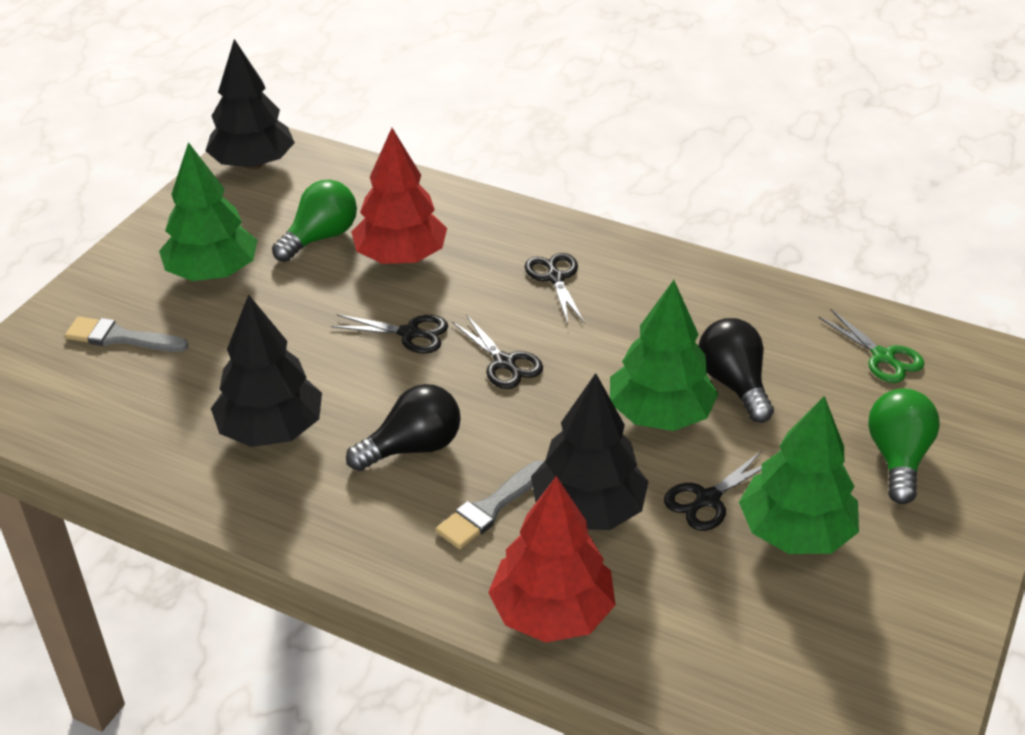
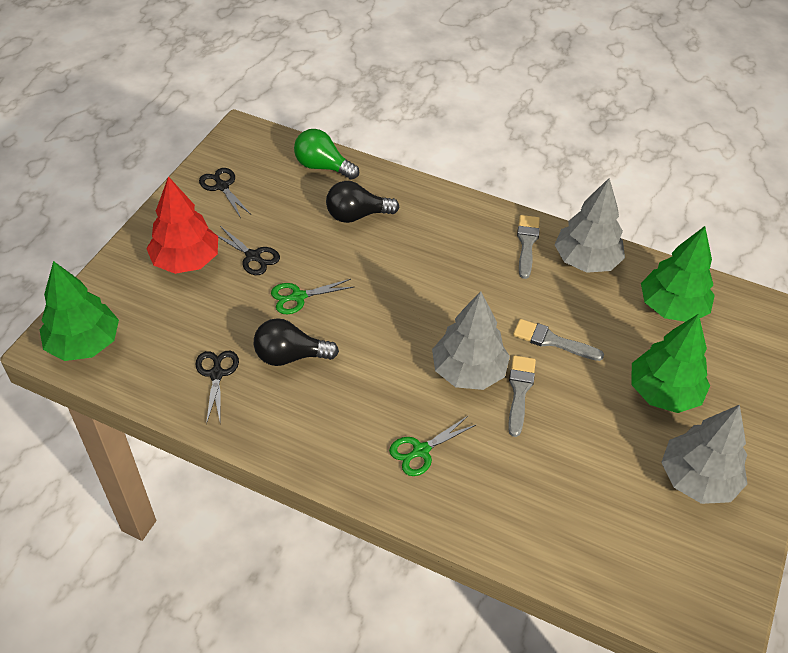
black scissors: [331,314,448,353] [452,314,543,389] [525,253,584,324] [664,451,762,531] = 4 -> [196,351,239,424] [199,168,251,218] [217,226,280,275] = 3
black tree: [205,39,295,170] [211,294,322,447] [531,373,649,530] = 3 -> none = 0
green light bulb: [272,180,357,262] [868,388,940,504] = 2 -> [294,129,359,180] = 1
green scissors: [818,309,924,383] = 1 -> [271,279,354,314] [389,416,477,476] = 2
grey brush: [65,317,188,352] [436,460,544,549] = 2 -> [508,355,536,437] [513,319,604,361] [517,215,540,279] = 3
grey tree: none = 0 -> [432,291,510,390] [554,178,625,273] [661,405,747,504] = 3
red tree: [352,128,447,264] [488,476,615,642] = 2 -> [146,176,218,274] = 1

